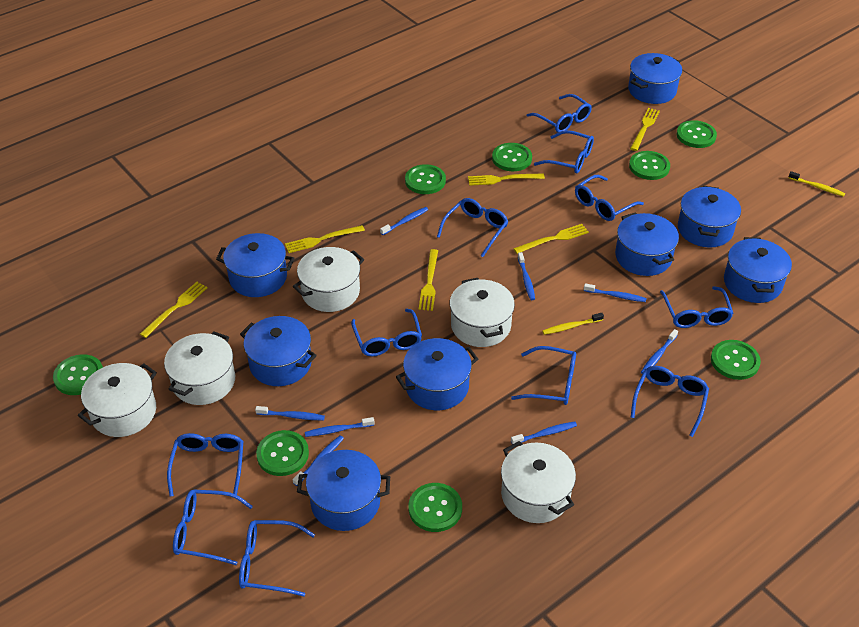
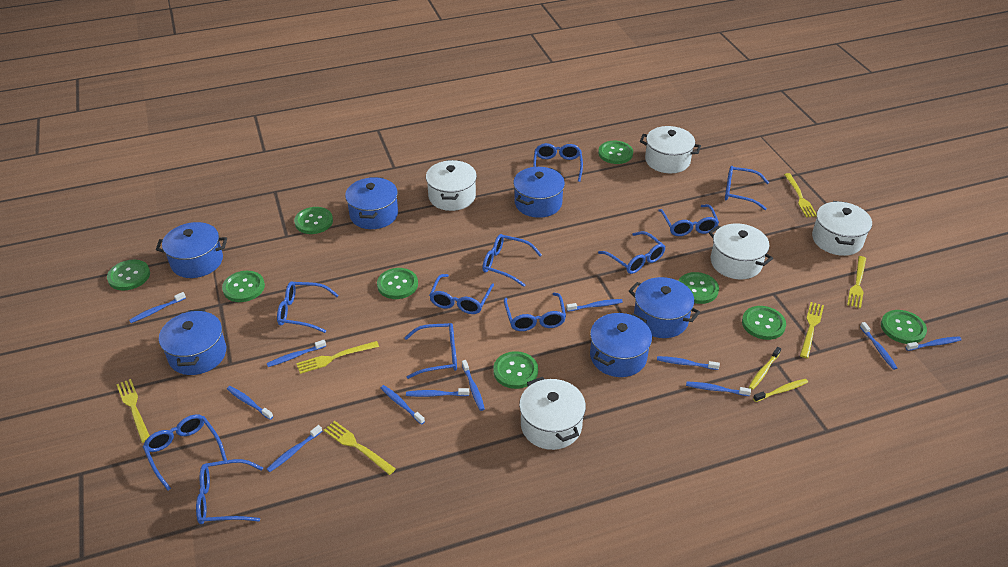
blue pot: [216,233,294,297] [240,316,317,386] [297,450,390,531] [396,338,478,410] [615,212,679,276] [628,53,682,104] [678,186,741,247] [724,237,792,303] = 8 -> [156,222,227,278] [159,309,226,375] [345,177,398,229] [513,167,565,218] [590,313,652,377] [629,277,700,338] = 6
blue toothbrush: [255,406,325,420] [292,435,344,486] [305,417,375,437] [380,207,428,235] [511,421,577,445] [518,252,535,300] [584,283,647,302] [641,329,678,374] = 8 -> [129,292,186,323] [227,386,273,420] [267,340,326,367] [267,425,322,472] [381,385,425,425] [406,388,469,397] [462,360,485,411] [566,299,623,312] [657,356,720,370] [686,382,751,396] [860,322,897,370] [905,336,962,351] = 12
green button: [53,354,103,395] [256,430,309,476] [405,164,446,194] [408,483,462,532] [492,143,532,171] [629,151,670,180] [677,120,717,148] [711,340,761,380] = 8 -> [107,260,150,291] [222,271,265,302] [294,207,333,234] [377,268,418,299] [493,351,538,389] [598,141,633,164] [678,272,719,304] [742,306,786,340] [881,310,927,344] = 9

